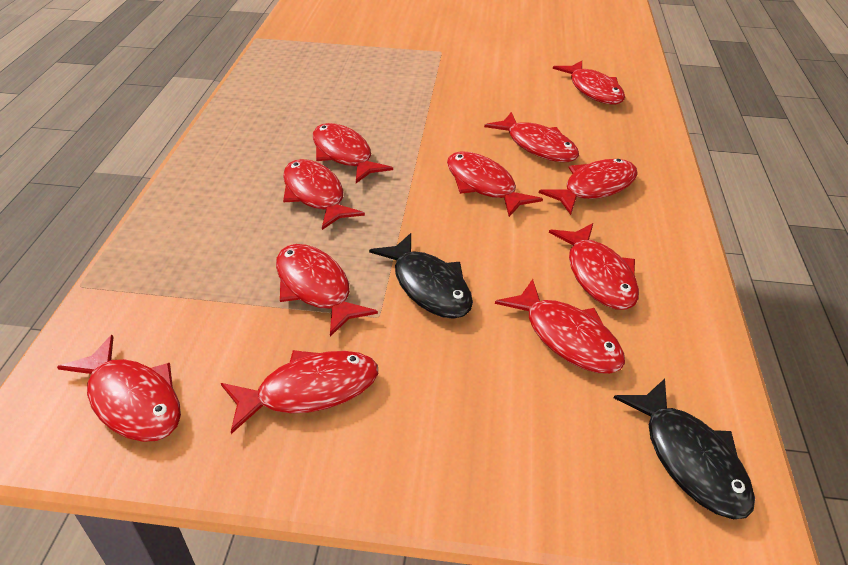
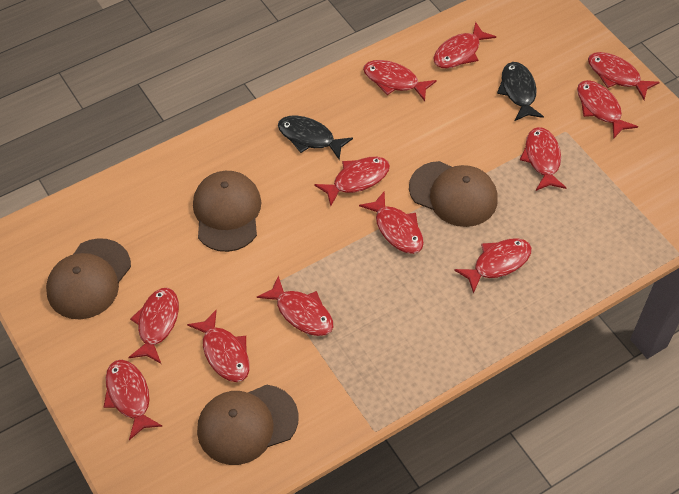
brown cap: none = 0 -> [46,238,131,319] [193,171,261,252] [197,385,299,465] [409,161,498,227] = 4
red fish: [57,335,181,442] [221,350,378,434] [276,244,378,336] [283,159,365,230] [313,123,393,183] [447,151,543,217] [484,112,579,162] [495,279,625,374] [539,159,638,215] [549,223,639,310] [553,61,625,105] = 11 -> [104,360,163,440] [128,288,179,364] [187,309,250,382] [257,275,333,336] [314,157,390,206] [359,191,424,254] [363,60,437,101] [433,22,496,69] [454,238,532,294] [520,127,566,191] [577,80,638,139] [588,52,660,100] = 12

